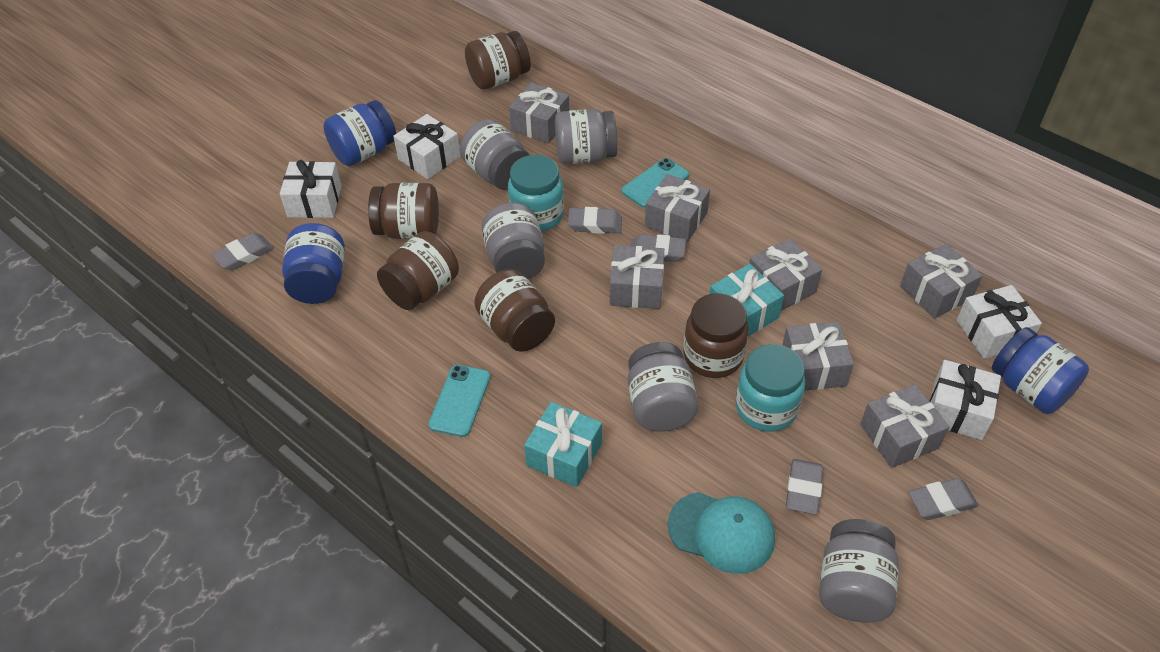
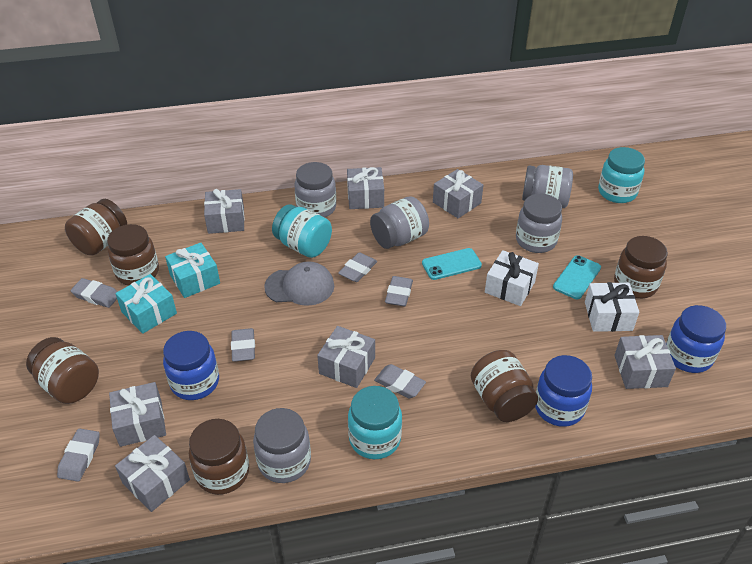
brown jar: [368,183,439,239] [377,231,459,310] [465,31,531,90] [474,269,555,352] [683,293,749,378] = 5 -> [26,337,99,404] [65,199,127,256] [107,224,159,286] [189,419,249,495] [471,350,538,422] [614,236,668,298] = 6
grey cap: none = 0 -> [264,261,334,306] = 1
grey eraser: [212,233,274,270] [568,207,622,234] [631,234,686,262] [786,459,823,515] [908,478,978,520] = 5 -> [57,428,100,482] [71,278,118,308] [231,328,255,362] [338,252,377,282] [374,364,426,398] [385,276,413,306] = 6
turquoise cap: [668,492,775,574] = 1 -> none = 0
turquoise jar: [508,155,564,231] [735,344,805,432] = 2 -> [272,204,332,258] [348,386,402,459] [598,147,645,203] = 3
white gift: [280,160,341,218] [393,114,461,179] [929,360,1001,440] [957,285,1042,359] = 4 -> [485,250,539,306] [585,282,639,332] = 2

